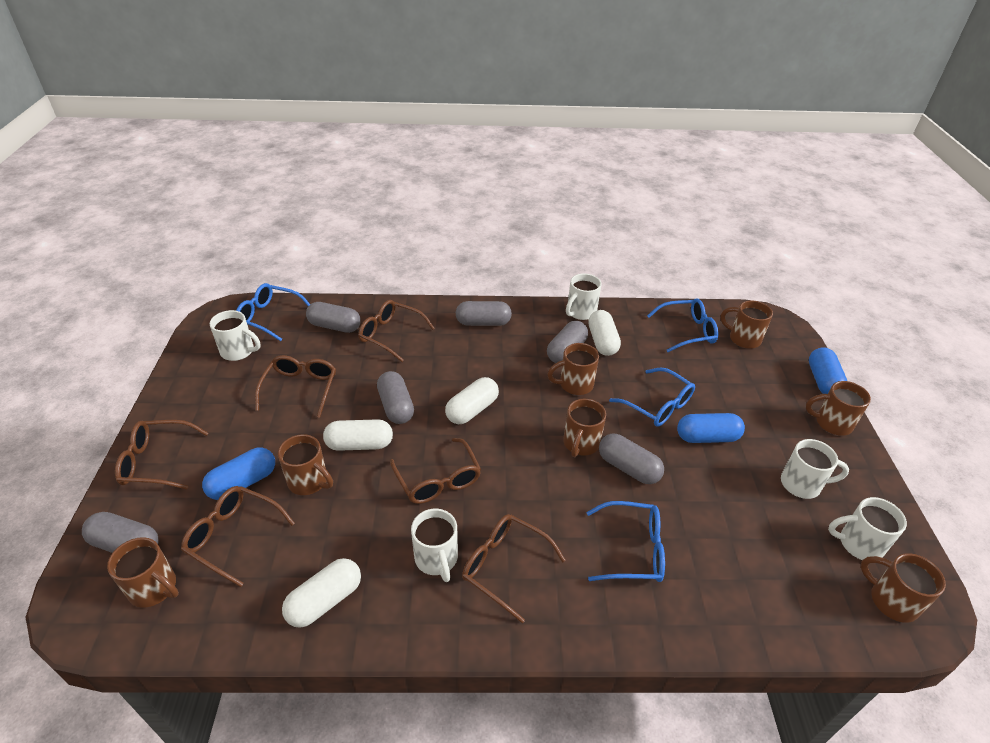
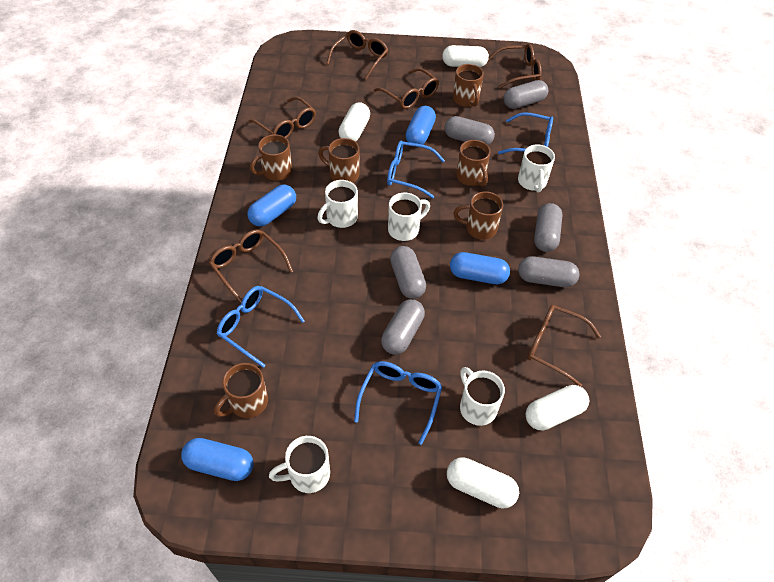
blue capsule: [202,447,275,500] [677,413,745,443] [809,347,847,394] = 3 -> [181,438,254,481] [247,185,296,227] [406,106,436,145] [450,252,510,284] = 4
brown mug: [107,537,179,608] [278,434,333,495] [547,343,599,395] [563,399,606,457] [720,300,773,349] [806,381,871,436] [860,553,946,623] = 7 -> [214,363,268,418] [250,134,292,181] [318,138,360,183] [453,64,484,107] [454,191,503,240] [456,140,491,186] = 6

